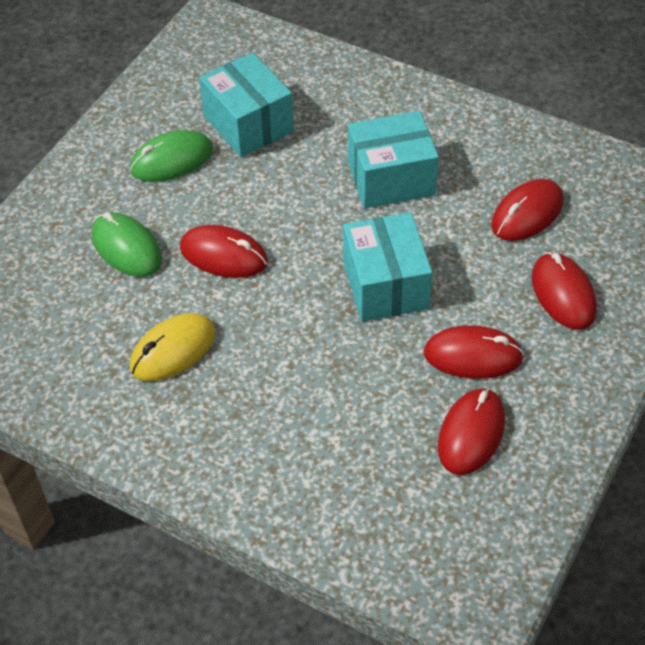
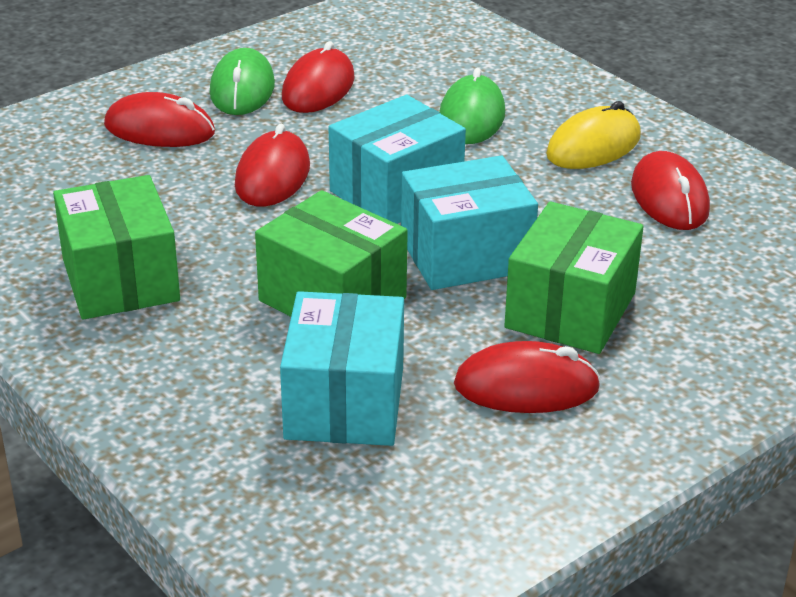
green box: none = 0 -> [53,175,180,319] [255,190,408,317] [504,201,644,354] = 3

